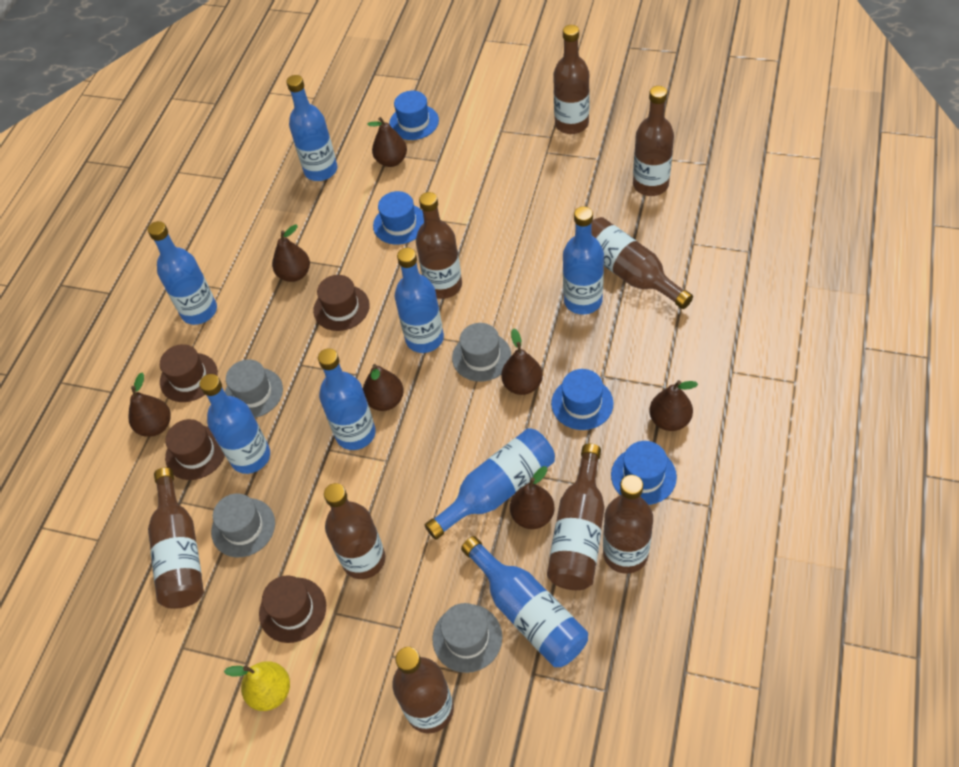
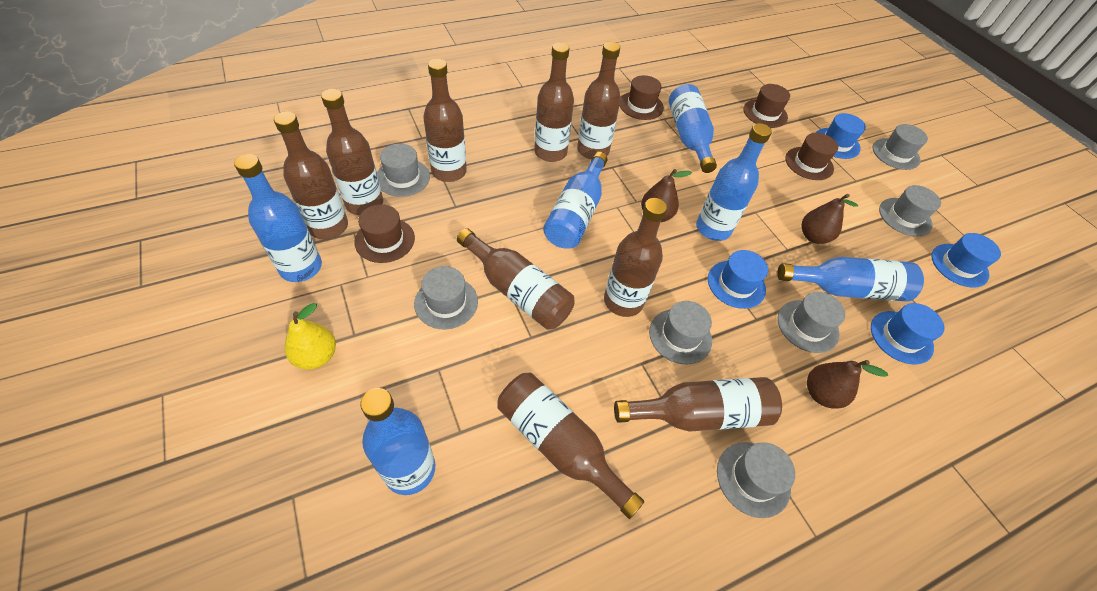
blue bottle: [148,221,217,325] [199,374,270,474] [286,75,337,181] [318,348,376,450] [395,248,444,353] [425,428,555,540] [461,536,588,667] [563,206,604,315] = 8 -> [234,154,322,282] [360,388,435,495] [543,152,608,248] [669,84,717,173] [696,123,772,241] [777,257,924,302] = 6
brown pear: [128,372,171,437] [272,224,310,282] [363,364,404,411] [367,117,407,167] [501,328,543,395] [510,466,555,529] [649,380,698,431] = 7 -> [641,169,692,222] [801,194,858,244] [807,360,888,409] = 3
grey hat: [211,493,275,557] [225,359,283,418] [432,603,502,673] [452,323,511,382] = 4 -> [377,144,430,197] [414,266,478,329] [649,301,712,364] [717,442,795,518] [778,292,845,353] [872,124,928,170] [879,185,941,236] = 7

